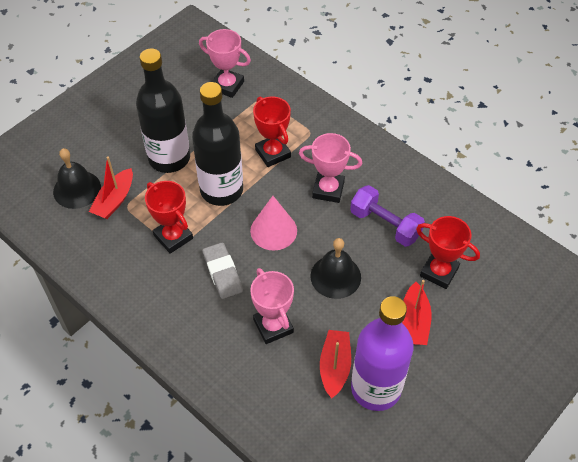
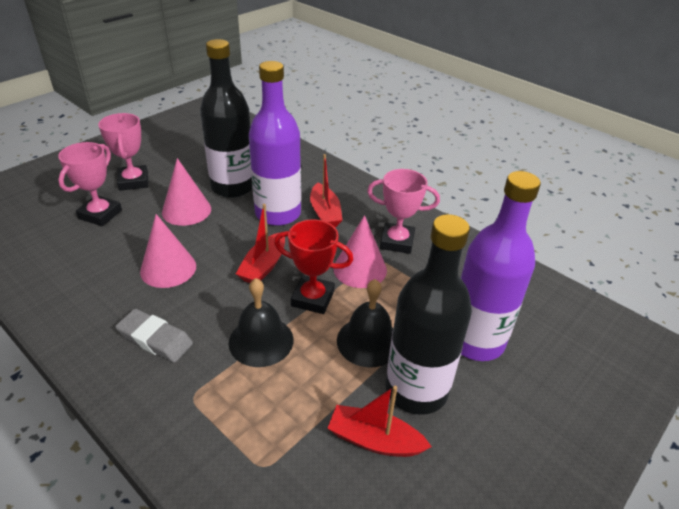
pink cone: [250,196,297,251] = 1 -> [140,214,196,288] [162,158,211,226] [333,215,387,288] = 3
purple bottle: [351,296,414,411] = 1 -> [249,61,301,226] [461,171,541,361] = 2
purple dumbbell: [350,185,425,247] = 1 -> none = 0
red trophy: [145,181,193,254] [253,97,291,167] [416,216,480,289] = 3 -> [274,219,353,314] = 1

